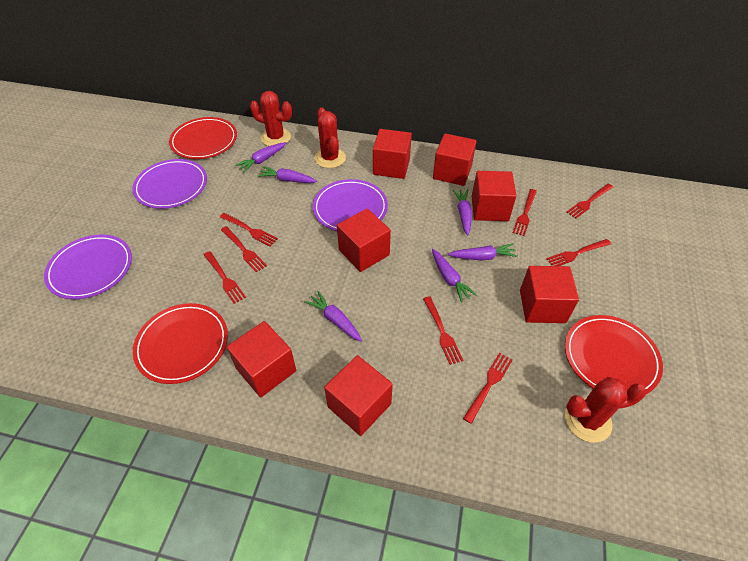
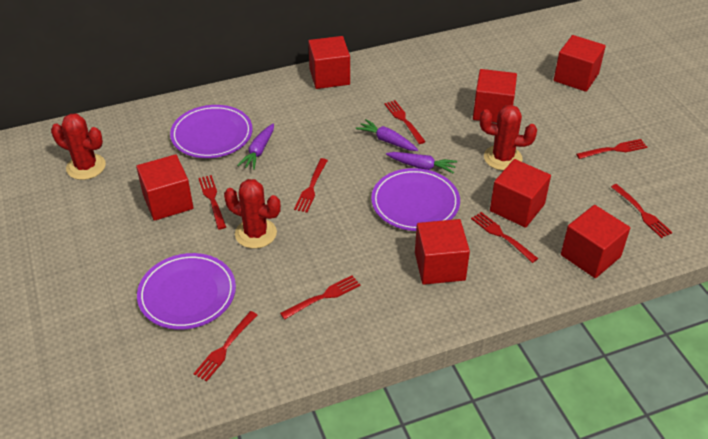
purple carrot: [235,142,286,173] [257,166,317,183] [304,291,362,342] [432,249,477,303] [448,244,518,260] [453,189,472,235] = 6 -> [237,124,274,170] [356,119,418,151] [386,152,457,174] = 3
red plate: [133,303,228,384] [169,117,237,159] [565,315,663,394] = 3 -> none = 0

